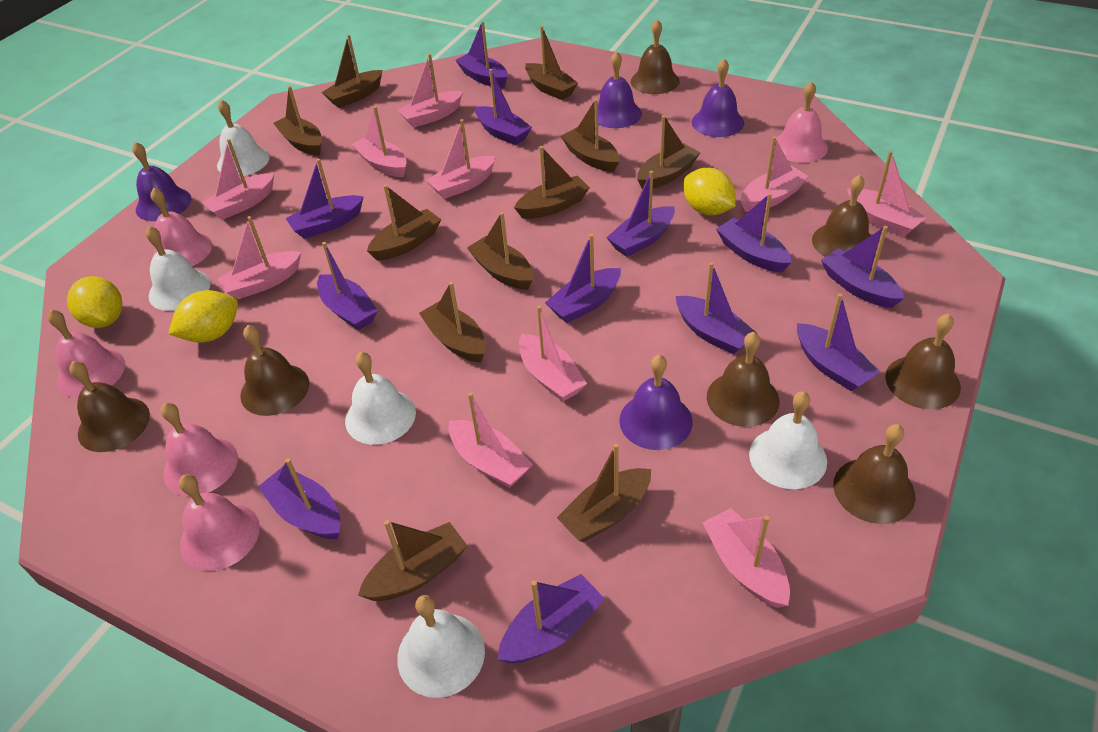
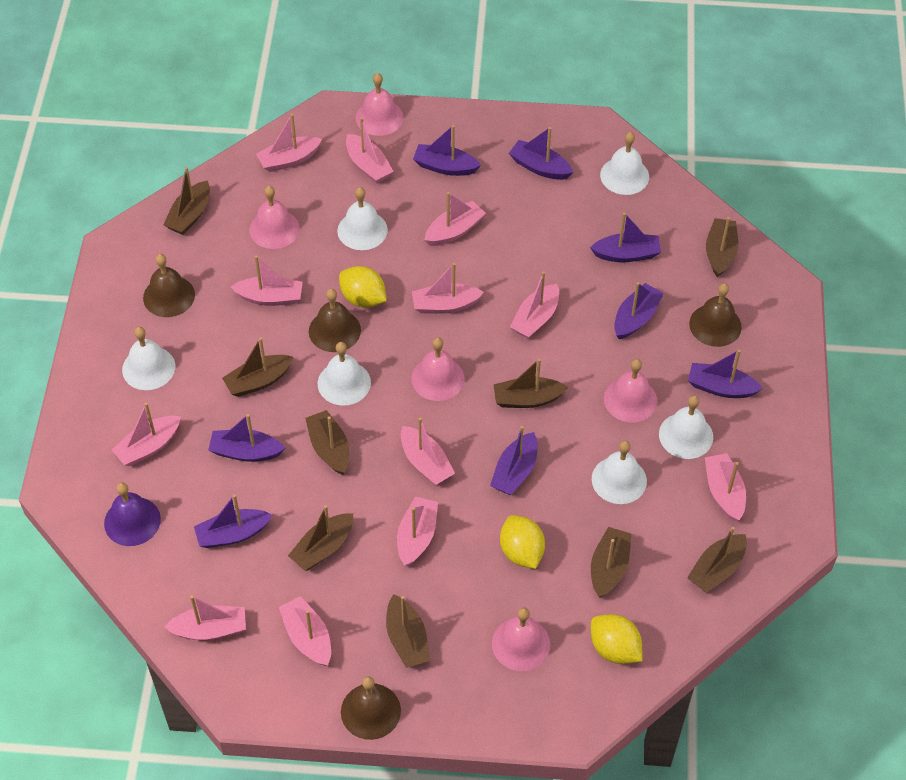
brown bell: [69,361,150,452] [240,325,309,416] [631,19,680,94] [707,332,779,427] [812,175,871,257] [833,424,915,524] [885,314,961,409] = 7 -> [143,254,195,317] [309,289,361,352] [341,676,401,740] [689,283,742,347] = 4
brown boat: [273,86,322,155] [322,35,382,108] [358,520,467,601] [367,185,441,261] [419,282,486,363] [467,212,533,290] [514,146,590,219] [525,26,578,100] [557,444,651,542] [561,99,619,172] [637,115,701,189] = 11 -> [163,167,210,235] [222,337,294,397] [288,505,353,571] [305,410,349,475] [386,594,430,668] [493,358,568,408] [591,527,632,598] [687,527,747,593] [706,217,738,277] = 9
pink boat: [202,139,274,219] [217,216,301,299] [351,106,407,177] [398,54,463,128] [426,119,496,199] [448,392,533,488] [519,306,587,402] [702,508,790,608] [741,136,809,212] [847,151,927,237] = 10 -> [112,403,181,466] [164,595,246,640] [231,255,303,306] [256,114,322,172] [279,596,331,666] [346,117,394,184] [397,496,438,566] [401,418,455,485] [412,263,484,314] [425,192,486,246] [510,271,559,339] [705,453,746,522] = 12
purple bell: [132,142,191,221] [598,51,642,128] [619,355,693,450] [692,59,744,137] = 4 -> [104,482,161,546] = 1
purple boat: [258,458,340,539] [286,159,364,239] [317,242,378,330] [455,21,508,88] [475,69,532,145] [497,574,605,663] [545,234,621,323] [607,171,675,257] [676,262,758,354] [716,193,792,272] [797,293,880,391] [821,226,904,308] = 12 -> [194,494,272,548] [208,414,285,462] [413,125,481,176] [490,426,538,495] [509,127,573,180] [590,212,661,262] [614,282,664,339] [688,350,763,398] = 8
white bell: [146,226,211,311] [217,100,270,177] [345,352,416,445] [397,595,485,698] [749,391,827,489] = 5 -> [122,327,175,390] [318,342,371,406] [337,187,388,250] [592,440,647,504] [600,132,649,195] [659,395,713,459] = 6

